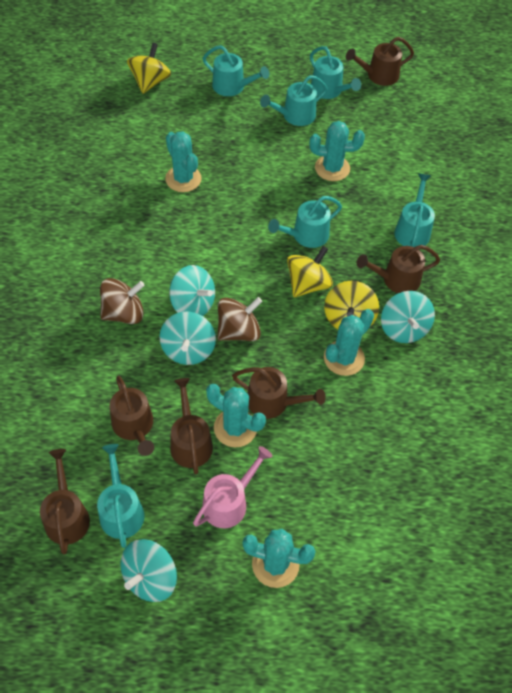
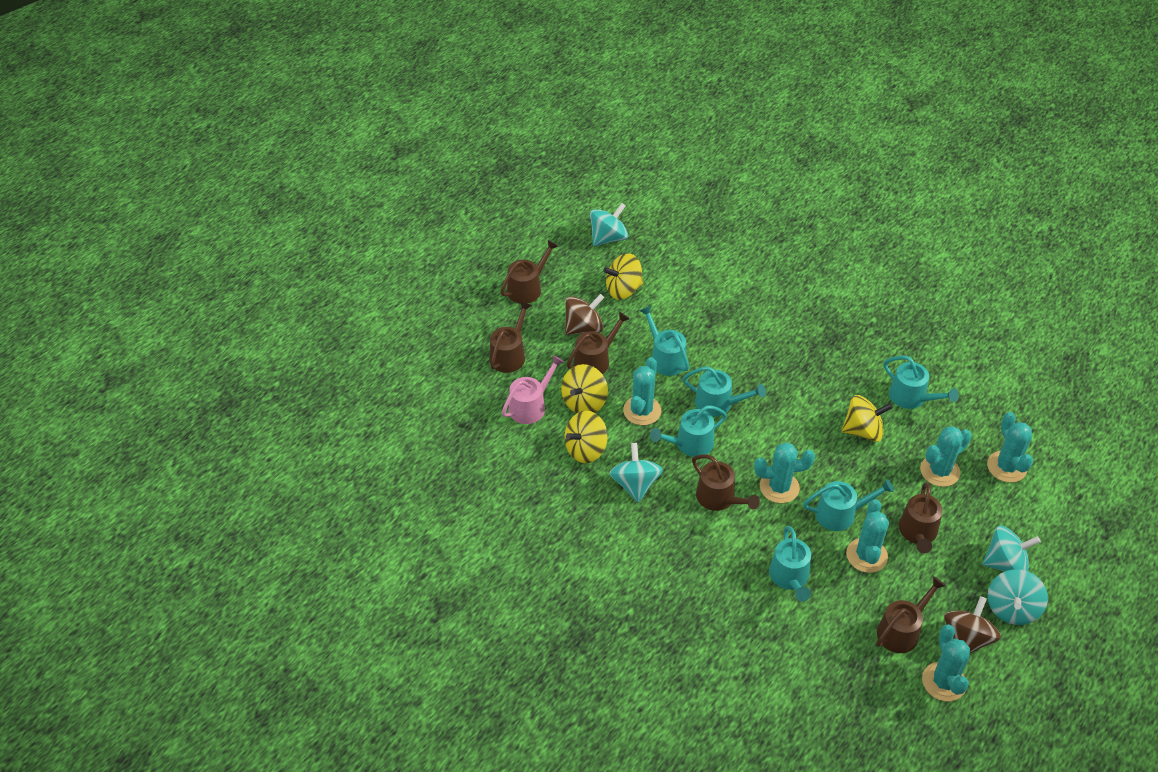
turquoise cactus: [165,131,202,192] [206,384,266,448] [242,529,316,588] [310,121,365,181] [324,309,374,376] = 5 -> [623,357,661,425] [754,442,815,503] [846,499,889,573] [920,426,972,487] [922,624,970,701] [987,412,1033,483] = 6
yellow spinning top: [127,43,171,94] [287,246,333,297] [324,281,379,329] = 3 -> [561,364,608,413] [564,411,608,463] [603,253,643,300] [841,395,893,442] = 4

